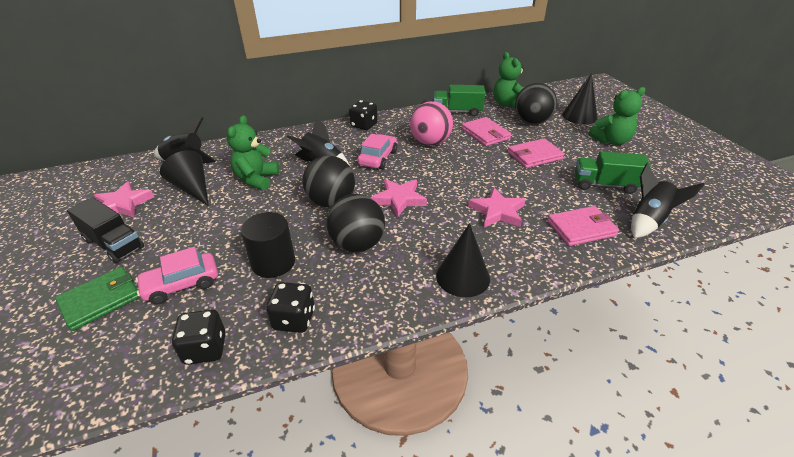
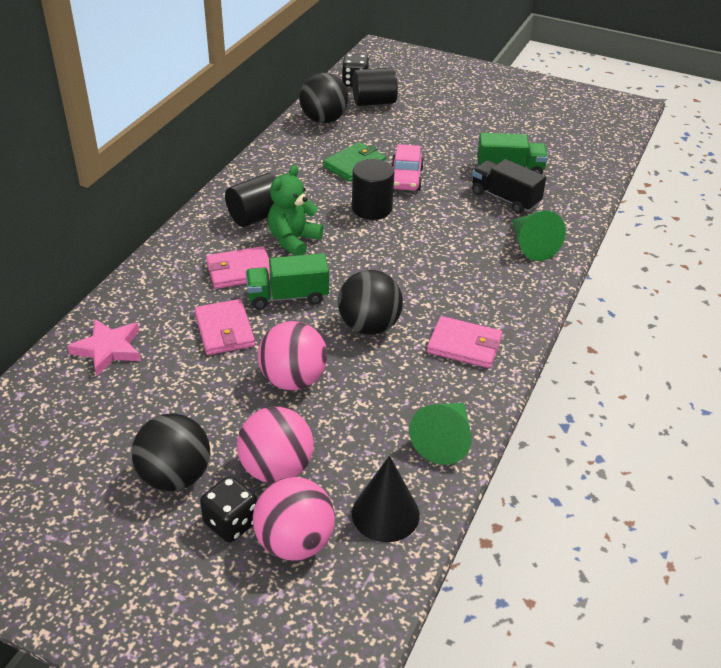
black cone: [160,150,209,206] [436,223,490,297] [562,73,598,124] = 3 -> [352,456,420,542] = 1
black cylinder: [241,212,295,278] = 1 -> [225,173,277,227] [352,67,398,106] [352,159,394,220] = 3
black dice: [172,310,226,365] [266,282,315,333] [349,100,378,130] = 3 -> [200,476,257,543] [342,54,369,87] = 2
black rocket: [154,117,216,164] [287,116,350,166] [631,163,705,238] = 3 -> none = 0
green cone: none = 0 -> [409,403,472,465] [512,211,565,261] = 2
green teddy bear: [227,115,279,190] [494,52,524,108] [588,87,646,145] = 3 -> [268,165,324,256] = 1
pink ball: [410,101,453,146] = 1 -> [237,407,314,483] [253,477,335,561] [258,321,327,390] = 3
pink car: [135,247,218,305] [358,134,397,169] = 2 -> [392,144,424,191] = 1
pink star: [94,182,154,218] [371,179,427,217] [468,188,526,228] = 3 -> [67,319,141,376] = 1

